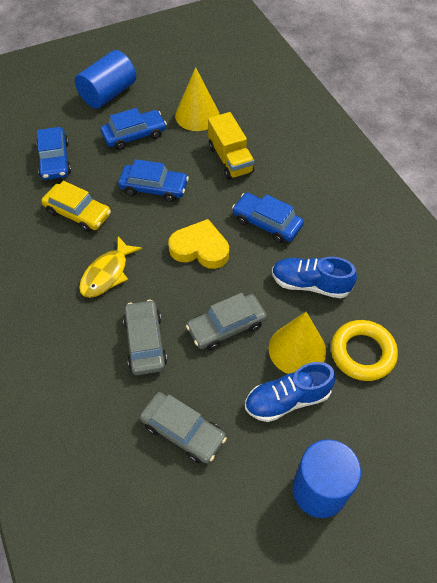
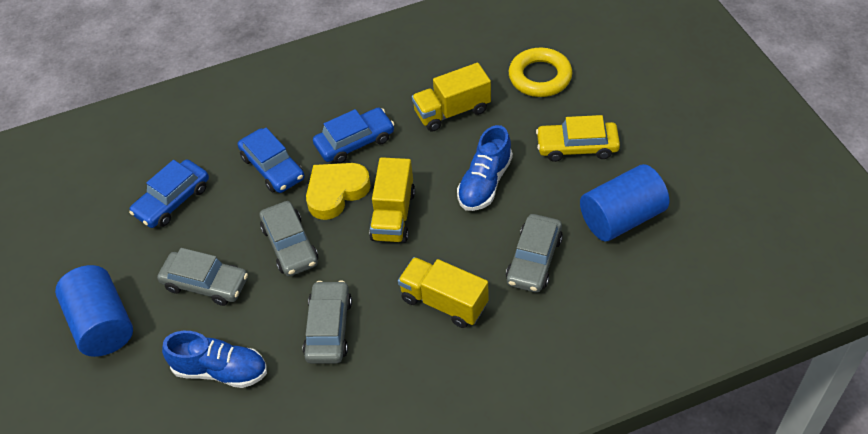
blue car: [36,127,71,180] [101,108,167,150] [118,159,189,202] [232,192,304,243] = 4 -> [129,159,209,228] [238,128,305,193] [313,108,395,164] = 3
grey car: [123,300,167,375] [140,392,227,464] [186,293,267,350] = 3 -> [157,248,248,306] [260,201,318,276] [303,280,352,364] [506,214,563,293] = 4
yellow cone: [175,67,219,131] [269,312,326,374] = 2 -> none = 0
yellow fish: [79,236,142,298] = 1 -> none = 0
yellow truck: [208,112,254,180] = 1 -> [369,157,415,243] [398,257,489,328] [412,63,491,132] = 3

